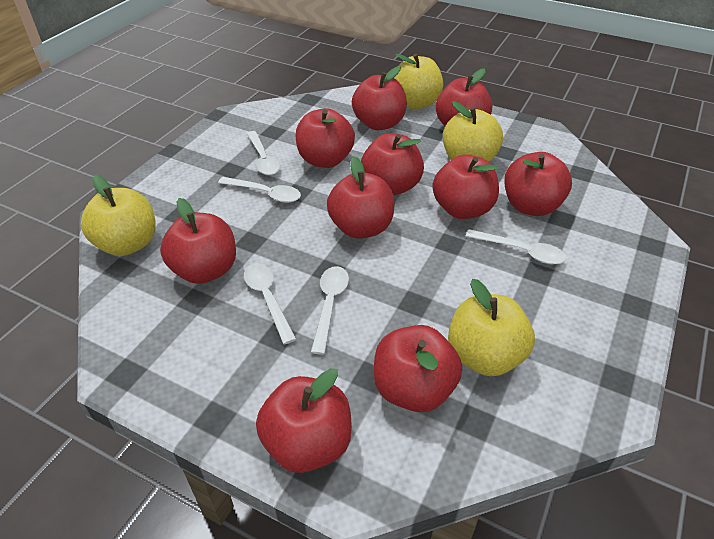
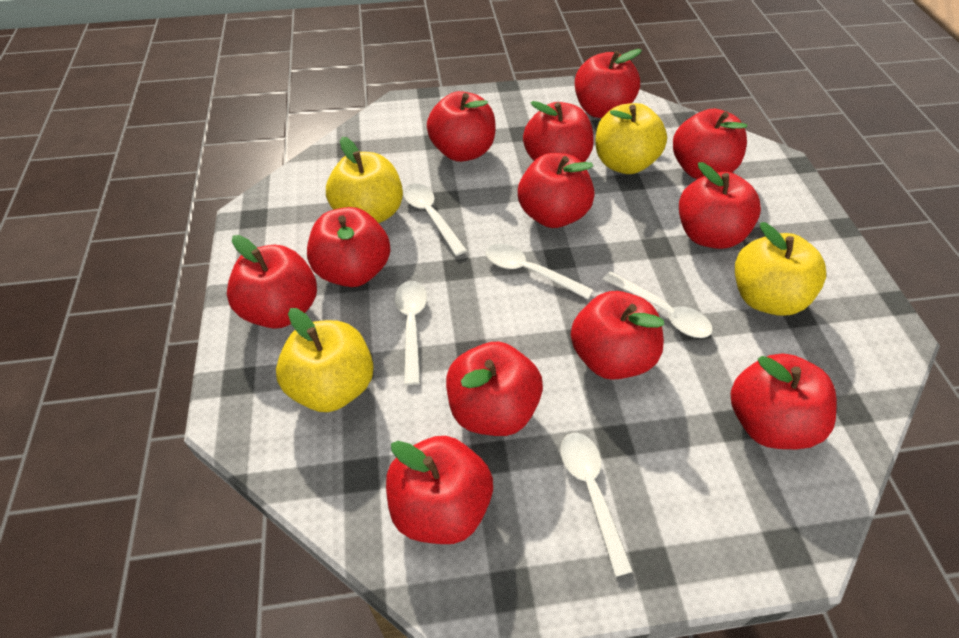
red apple: [160,198,236,284] [256,368,352,473] [296,108,355,168] [327,156,394,239] [352,66,407,130] [361,134,424,196] [374,325,462,412] [432,154,499,219] [436,68,492,126] [504,152,572,216] = 10 -> [227,235,317,329] [307,207,390,287] [386,436,493,544] [427,91,496,162] [446,342,543,436] [518,153,595,228] [523,101,594,162] [571,291,664,380] [575,49,642,118] [673,108,747,179] [679,162,761,249] [731,353,836,449] = 12

